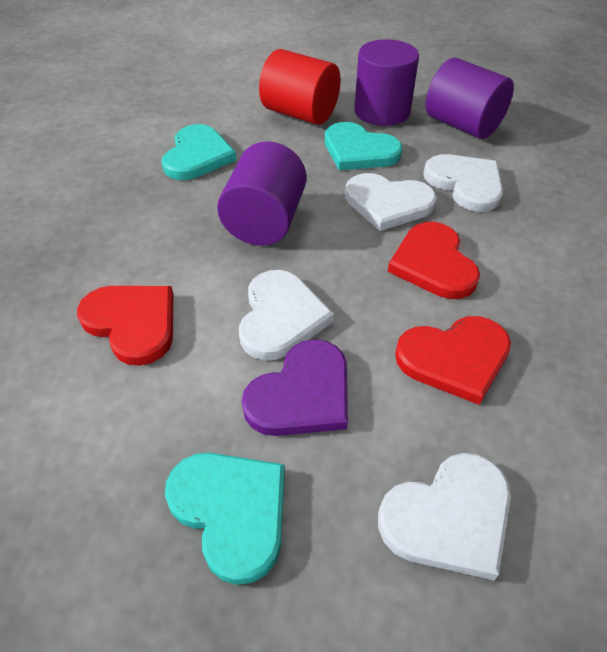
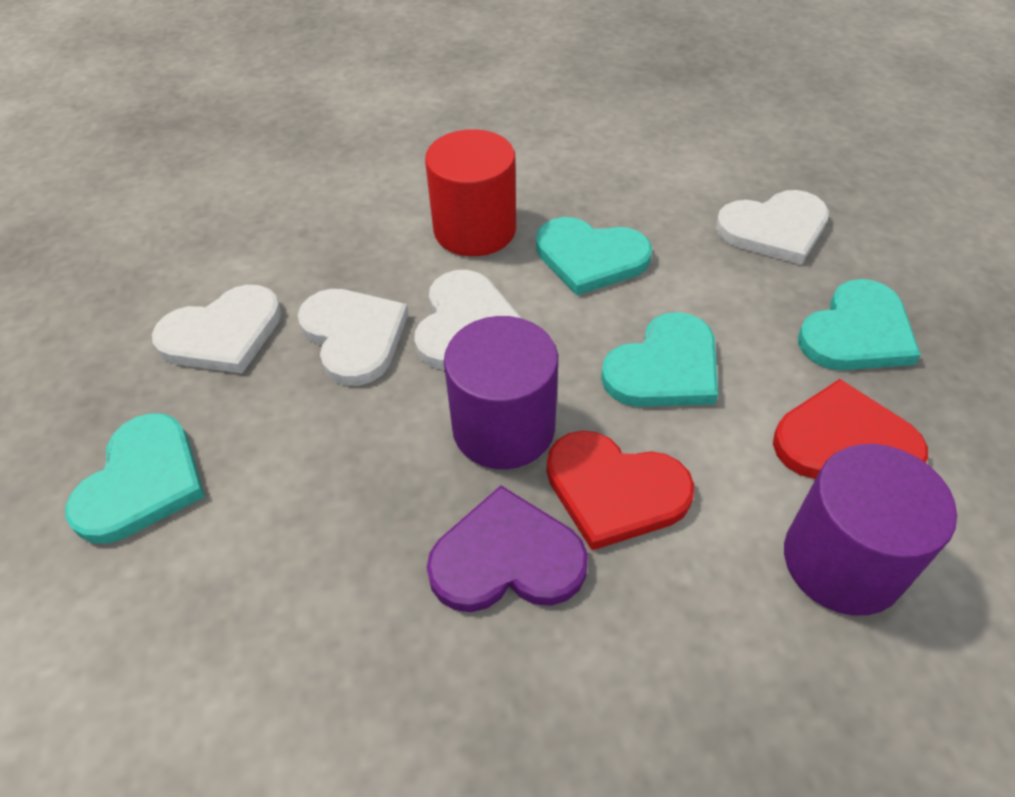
purple cylinder: [217,141,307,245] [354,39,419,126] [426,57,514,139] = 3 -> [444,316,558,469] [784,444,957,616] = 2
red heart: [77,286,173,366] [388,222,480,299] [395,316,511,405] = 3 -> [547,431,694,550] [773,379,928,479] = 2
turquoise heart: [162,124,236,180] [165,453,285,585] [325,122,403,170] = 3 -> [65,413,205,544] [536,217,652,296] [601,312,718,407] [798,279,921,370] = 4

